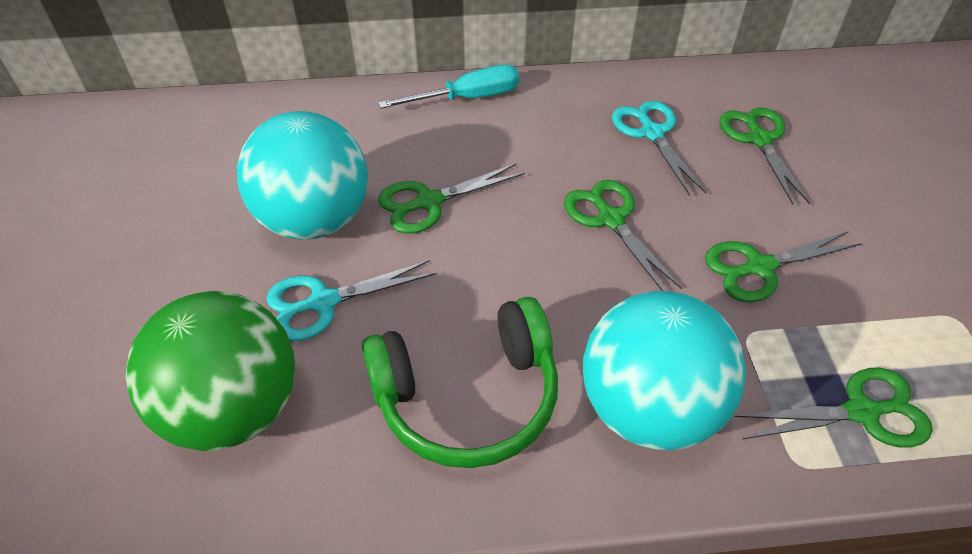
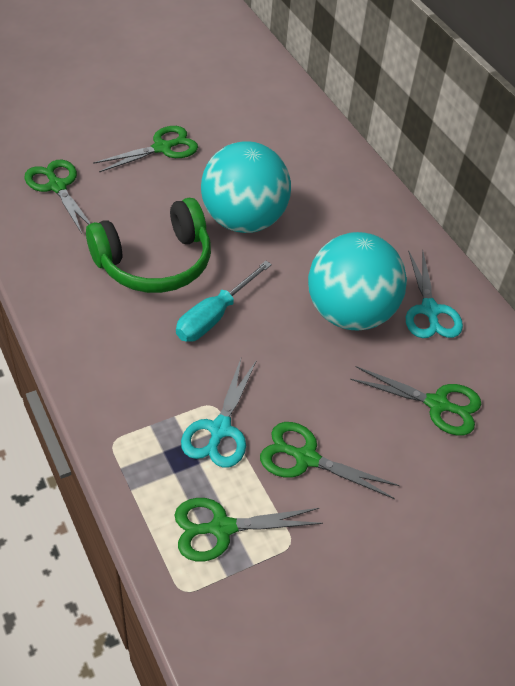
green ball: [125,291,295,451] = 1 -> none = 0

